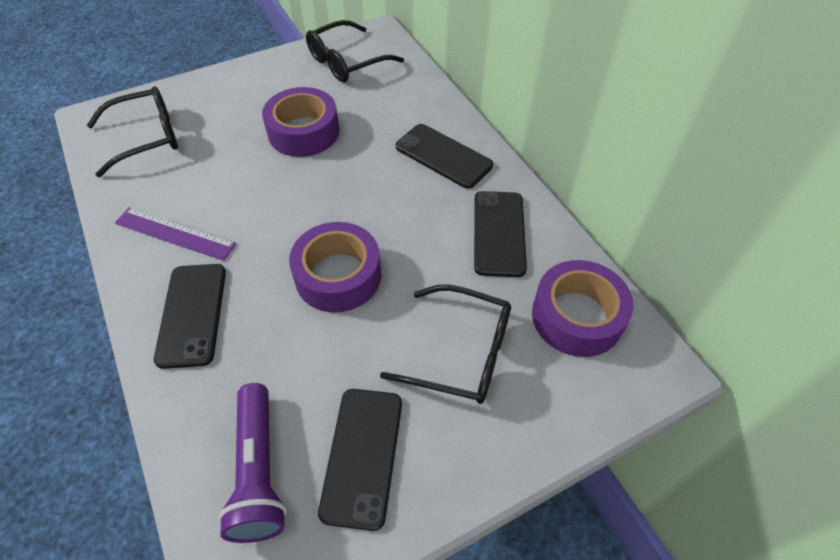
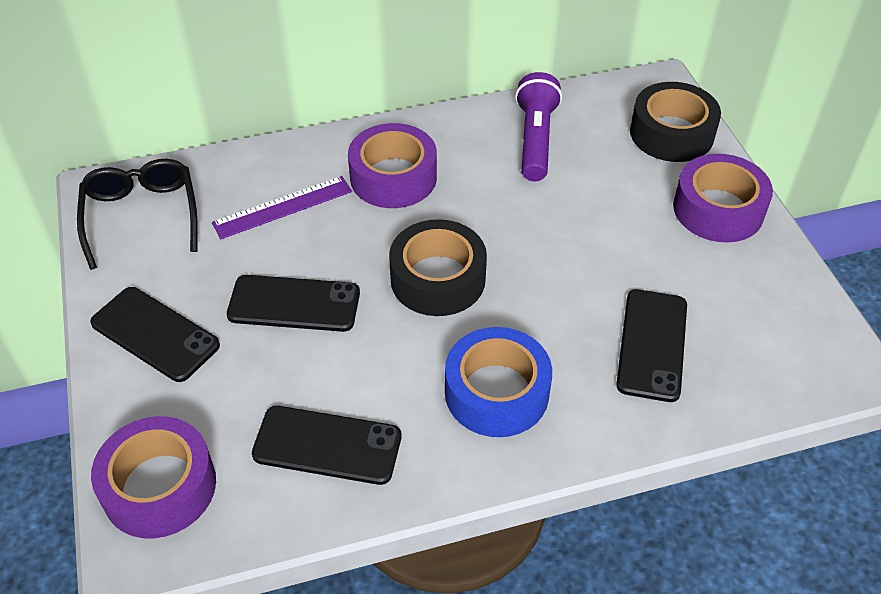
black glasses: [87,86,178,177] [306,20,404,83] [380,285,511,404] = 3 -> [77,159,198,270] = 1
black tape: none = 0 -> [389,219,487,316] [630,82,721,162] = 2
blue tape: none = 0 -> [445,327,552,437] = 1

